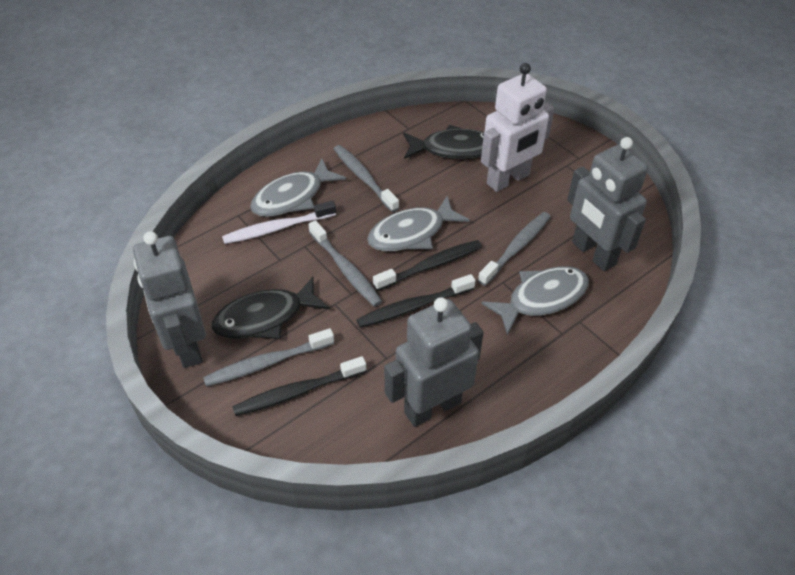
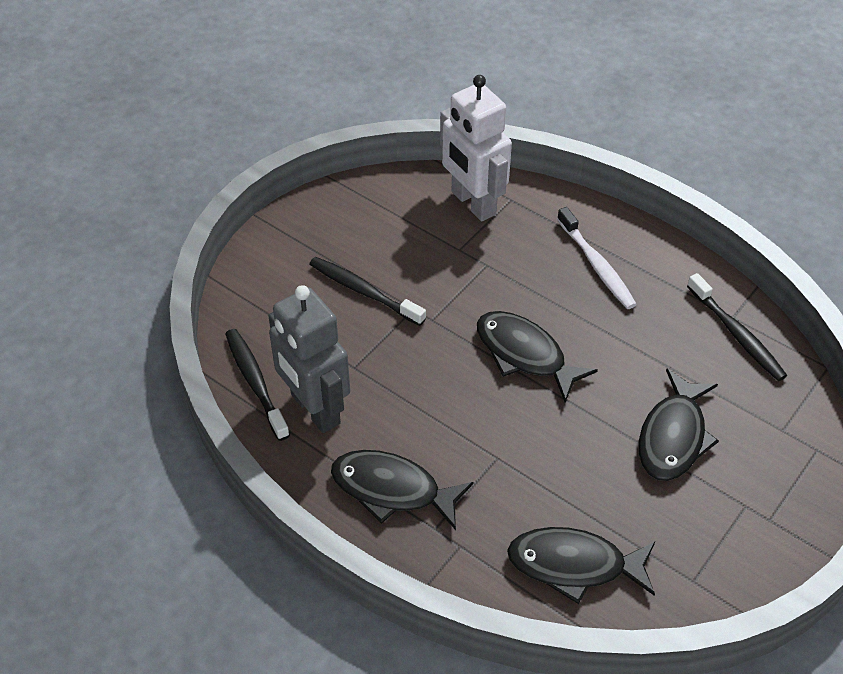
black fish: [212,277,330,339] [403,125,484,159] = 2 -> [331,450,474,530] [477,311,598,403] [507,527,655,604] [639,369,719,481] = 4
grey fish: [250,159,346,217] [367,196,470,251] [481,266,589,335] = 3 -> none = 0
grey robot: [133,231,206,368] [384,297,484,427] [567,137,648,271] = 3 -> [268,285,350,433] = 1
grey toothbrush: [203,328,334,387] [308,220,382,307] [334,145,399,212] [478,212,551,286] = 4 -> none = 0

